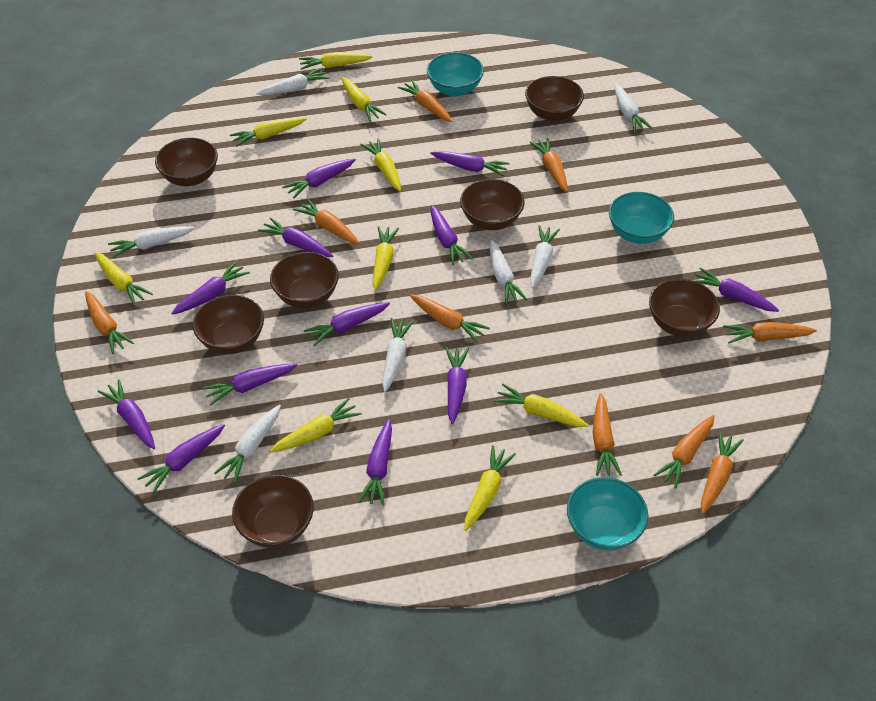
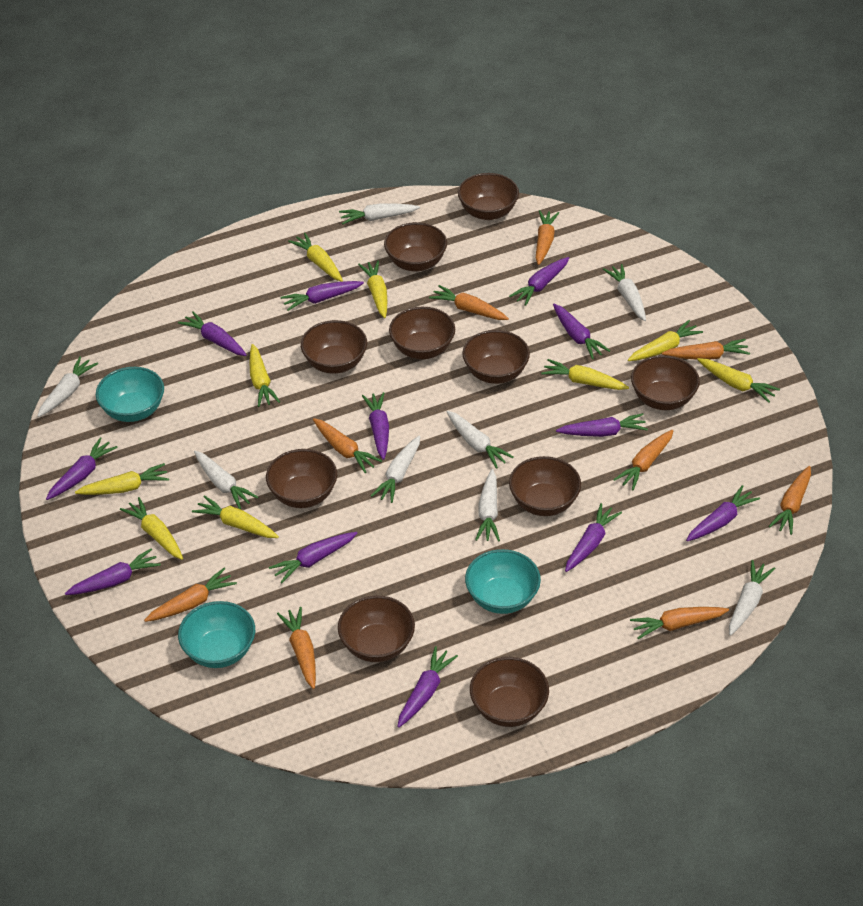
brown bowl: [155,138,218,186] [193,295,264,354] [232,475,314,548] [270,252,339,308] [460,179,525,230] [525,76,584,121] [649,279,720,337] = 7 -> [266,449,337,508] [301,320,367,374] [338,595,415,662] [384,222,447,271] [389,307,455,359] [458,173,519,220] [462,330,530,384] [470,657,549,727] [509,456,581,516] [631,355,700,410] = 10
white carrot: [108,226,195,258] [214,405,281,483] [256,68,330,95] [382,318,414,392] [490,240,527,305] [530,225,560,289] [614,83,652,132] = 7 -> [37,356,98,417] [194,451,259,510] [339,204,420,224] [371,436,420,503] [447,411,514,469] [475,469,500,542] [603,264,646,321] [729,560,775,636] = 8

